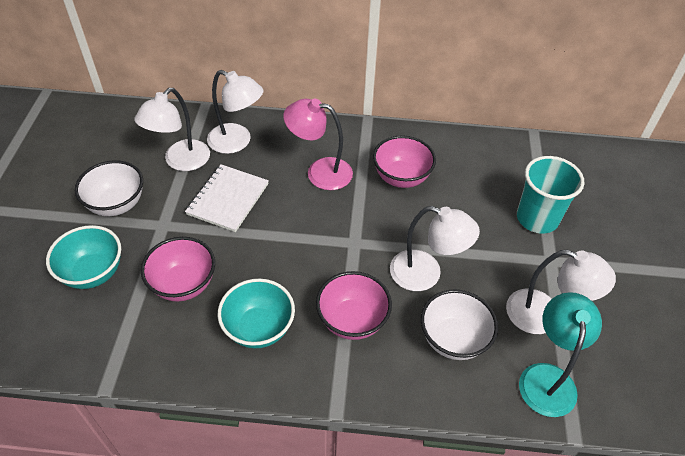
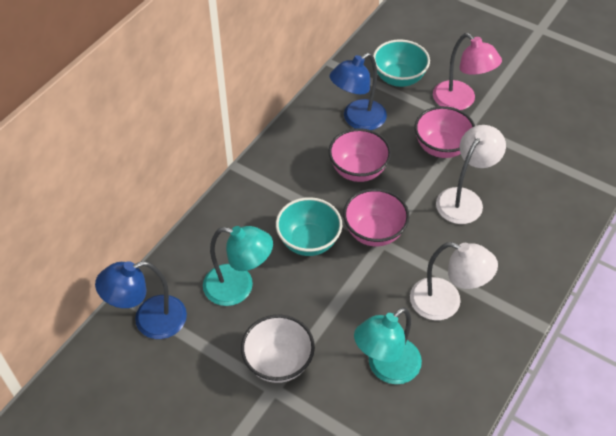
blue lamp: none = 0 -> [95,261,187,339] [330,53,387,130] = 2
turquoise cup: [517,156,584,234] = 1 -> none = 0
turquoise lamp: [519,292,602,417] = 1 -> [203,226,273,306] [354,307,422,384] = 2
white bowl: [75,160,143,216] [421,289,498,360] = 2 -> [241,315,315,383] = 1
white lamp: [134,88,210,171] [207,70,263,154] [390,206,480,291] [506,250,616,334] = 4 -> [410,242,498,320] [436,125,506,224] = 2
white notebook: [185,164,269,232] = 1 -> none = 0

